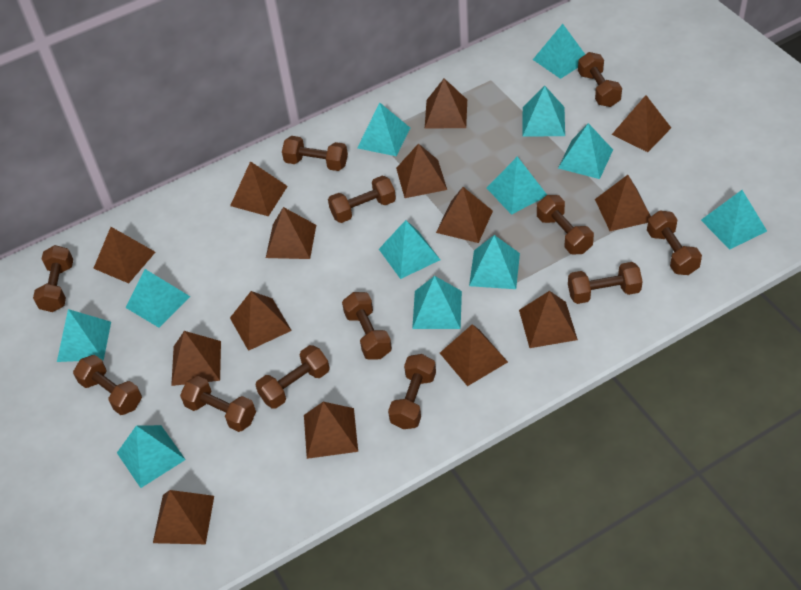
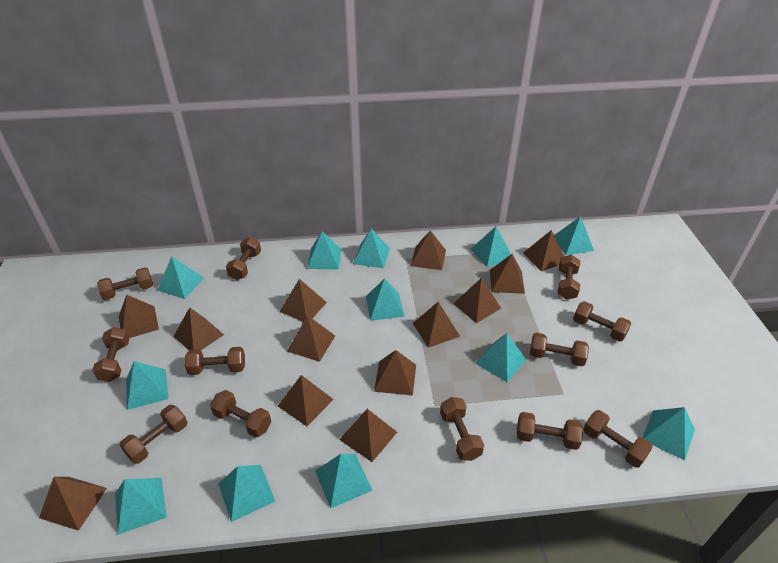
brown pyramid: [93,227,155,283] [153,490,214,544] [171,331,221,386] [230,161,288,216] [230,291,292,351] [266,207,316,259] [304,402,358,459] [396,143,447,198] [425,78,467,129] [436,187,493,243] [440,324,508,386] [519,291,578,348] [595,175,651,231] [612,95,671,152] = 14 -> [39,477,107,531] [119,295,159,338] [174,307,224,351] [278,375,334,426] [279,279,327,322] [287,315,335,362] [339,409,397,462] [374,350,416,396] [411,230,446,270] [413,302,460,348] [453,278,501,323] [490,254,525,294] [523,230,564,271] = 13

